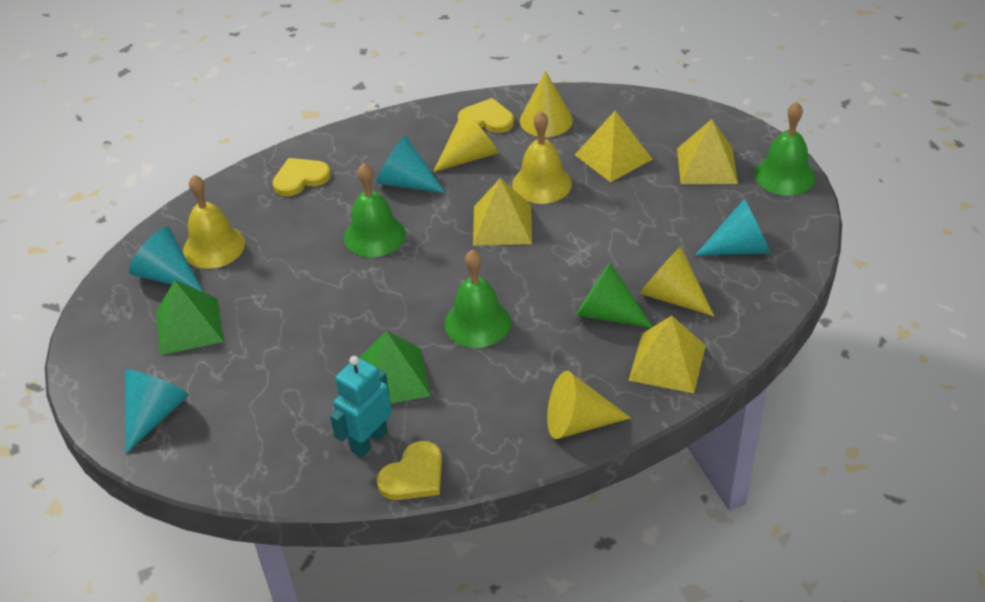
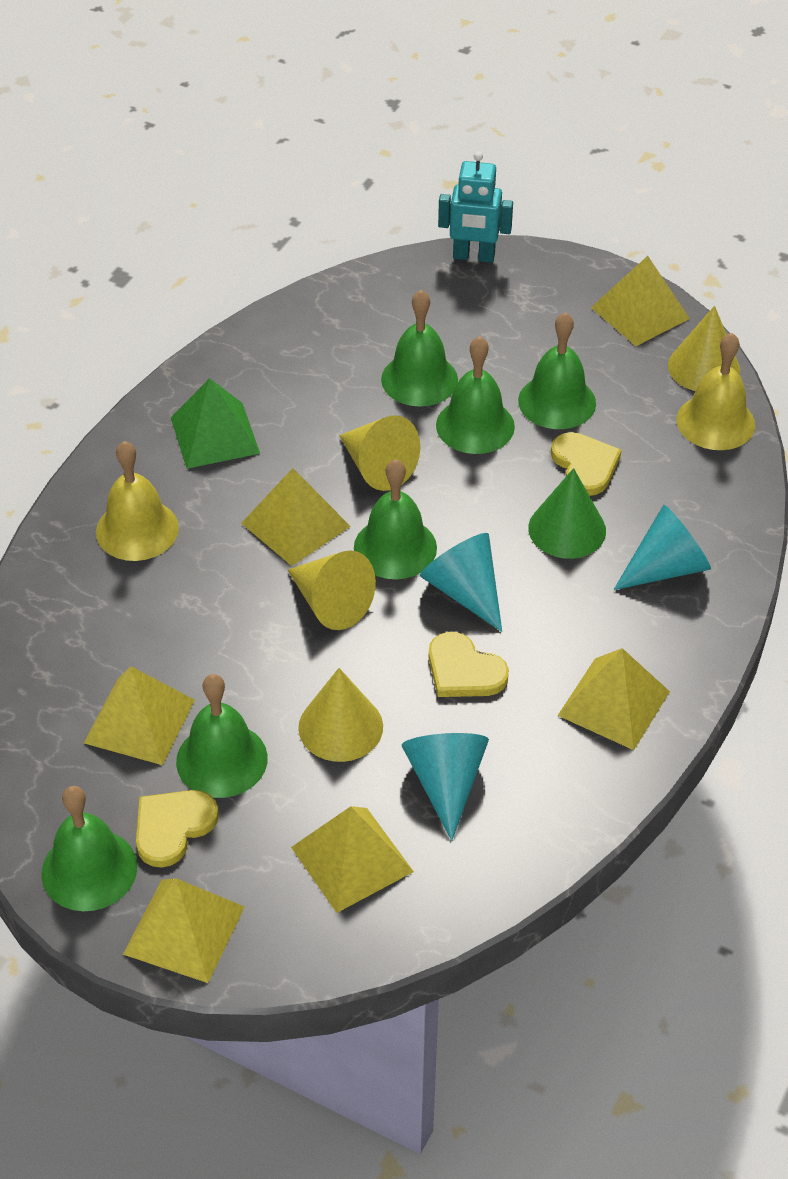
green bell: [344,163,406,257] [445,249,511,348] [754,102,815,196] = 3 -> [41,786,137,911] [176,674,268,798] [354,459,437,579] [381,290,458,407] [436,336,515,454] [518,312,596,429] = 6
green pyramid: [156,280,224,355] [359,331,431,404] = 2 -> [171,378,260,469] = 1
turquoise cone: [125,370,189,454] [129,227,203,292] [376,135,445,193] [695,198,771,256] = 4 -> [402,733,489,841] [420,533,502,632] [613,505,711,590] = 3
yellow pyramid: [473,178,532,246] [575,111,653,182] [628,316,706,393] [677,119,738,184] = 4 -> [84,666,195,765] [123,878,245,983] [241,468,351,566] [291,806,414,913] [557,648,670,750] [591,256,690,346] = 6

